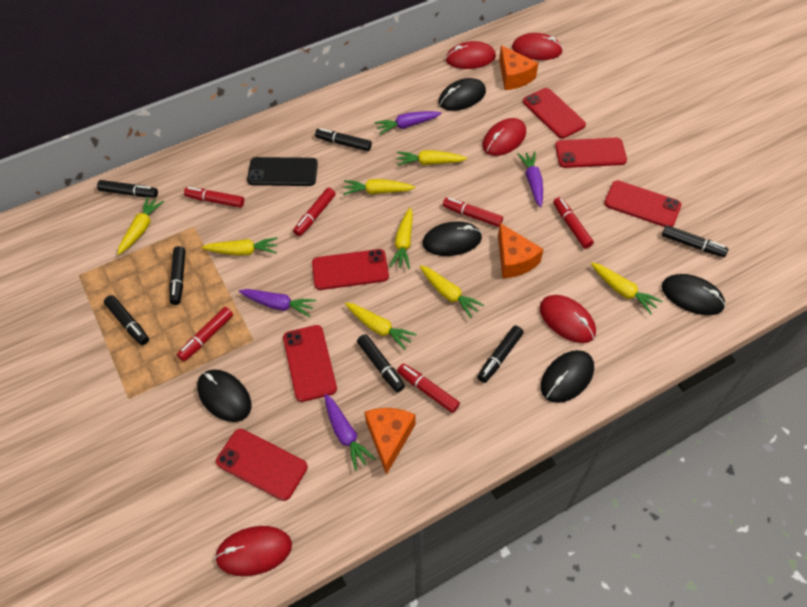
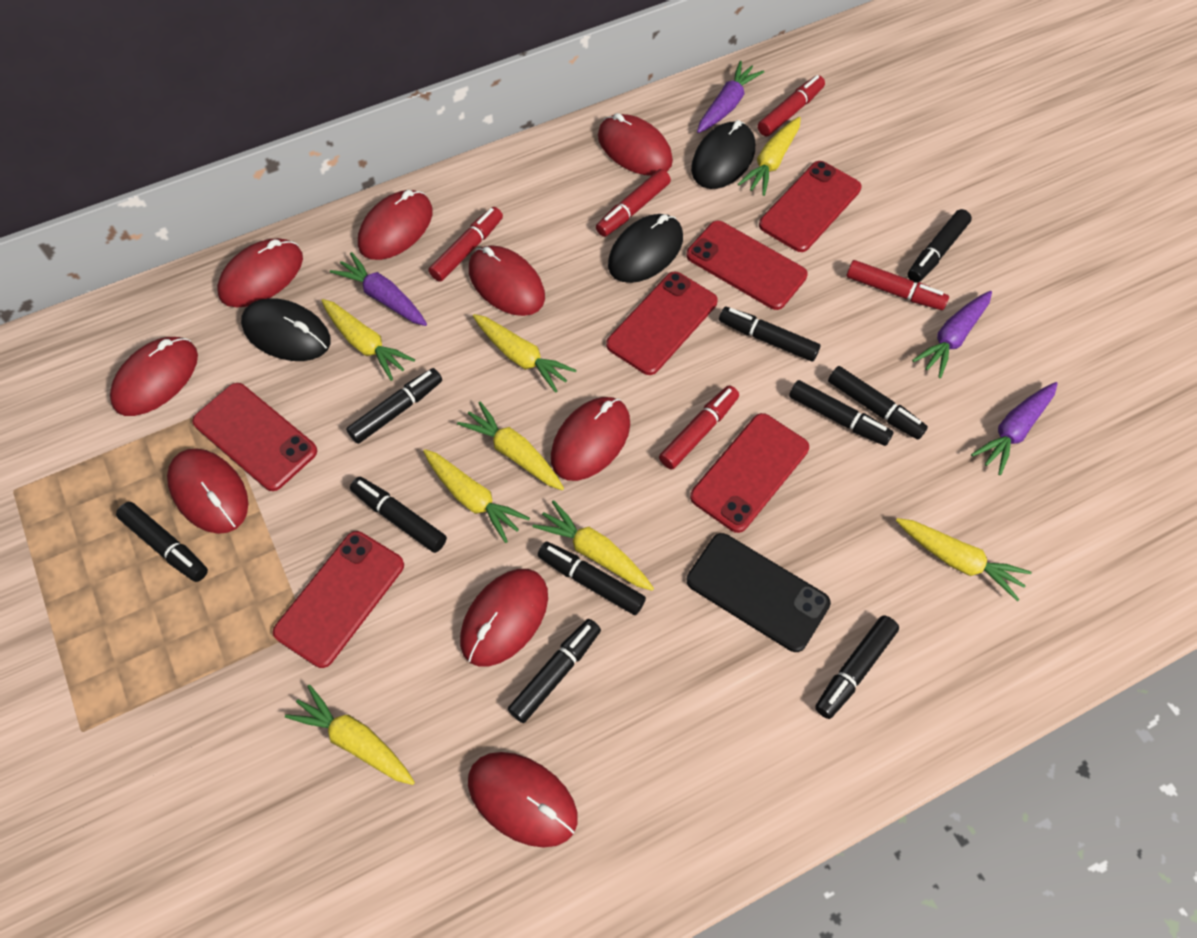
black marker: [97,180,158,198] [104,295,149,345] [169,246,185,305] [315,128,372,151] [357,334,405,392] [477,325,524,383] [662,225,728,257] = 7 -> [116,502,208,582] [346,368,442,444] [350,477,447,553] [508,619,601,723] [538,542,646,615] [719,307,821,362] [789,380,894,446] [815,615,899,719] [828,366,928,440] [908,209,972,283] = 10
black mouse: [197,369,251,422] [423,221,482,256] [439,78,486,111] [541,350,594,403] [661,274,725,315] = 5 -> [241,298,331,361] [608,214,683,283] [691,120,755,189] = 3
orange cheese: [365,408,415,475] [498,223,544,278] [499,45,538,90] = 3 -> none = 0
red marker: [177,307,233,361] [184,187,244,208] [293,188,336,236] [397,363,460,413] [443,198,503,227] [553,197,594,249] = 6 -> [428,207,503,282] [596,169,671,237] [659,385,739,469] [757,75,825,136] [847,260,949,310] = 5
red mouse: [215,526,292,576] [445,41,496,69] [482,118,526,156] [512,33,563,60] [539,295,596,343] = 5 -> [110,337,198,416] [167,448,248,534] [217,238,303,307] [358,190,433,260] [460,569,548,667] [468,752,578,848] [469,245,545,316] [551,397,630,481] [598,113,673,176] = 9

